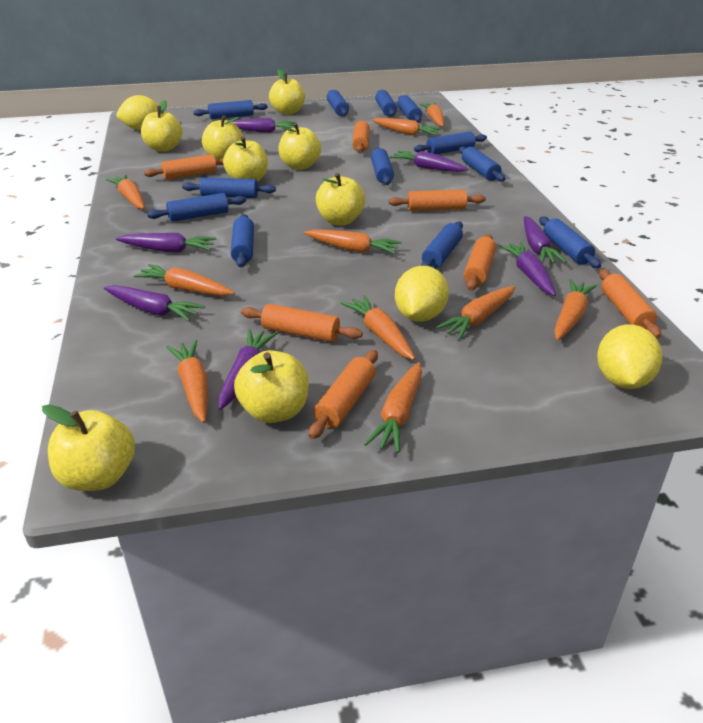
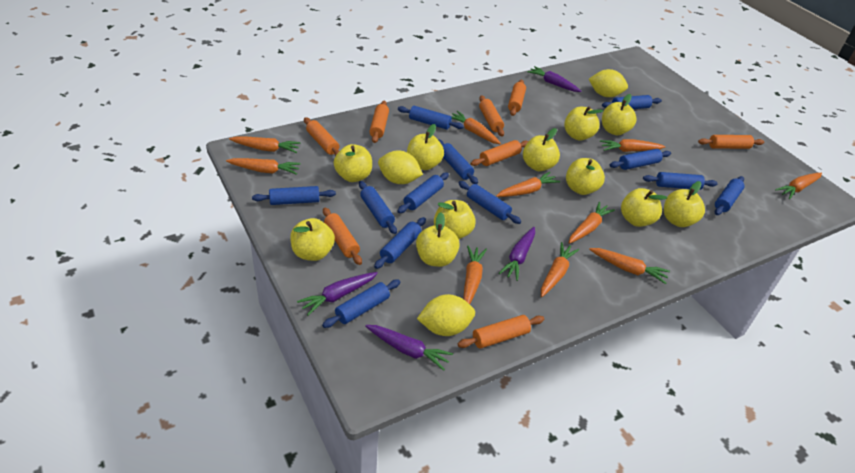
orange rolling pin: [144,154,223,180] [241,304,363,342] [309,350,378,439] [352,121,370,153] [389,190,486,211] [464,234,496,291] [599,269,661,339] = 7 -> [304,117,339,156] [323,208,362,265] [369,101,389,143] [458,315,544,349] [471,140,528,166] [479,95,504,137] [508,80,526,116] [698,135,764,149] = 8
purple carrot: [104,285,205,321] [115,233,216,253] [218,329,277,410] [233,118,297,133] [390,151,468,172] [499,242,556,296] [524,216,567,263] = 7 -> [297,272,378,316] [365,325,453,371] [499,227,535,281] [527,66,581,92] = 4
yellow apple: [42,404,135,491] [141,100,182,152] [202,115,243,160] [223,136,268,182] [234,350,309,423] [269,69,305,115] [278,123,321,170] [316,173,365,225] = 8 -> [290,218,335,261] [334,144,372,182] [407,124,444,170] [416,212,460,267] [434,200,476,239] [523,128,560,171] [564,106,603,141] [566,158,605,195] [602,94,637,135] [621,188,667,227] [664,181,705,227] = 11

